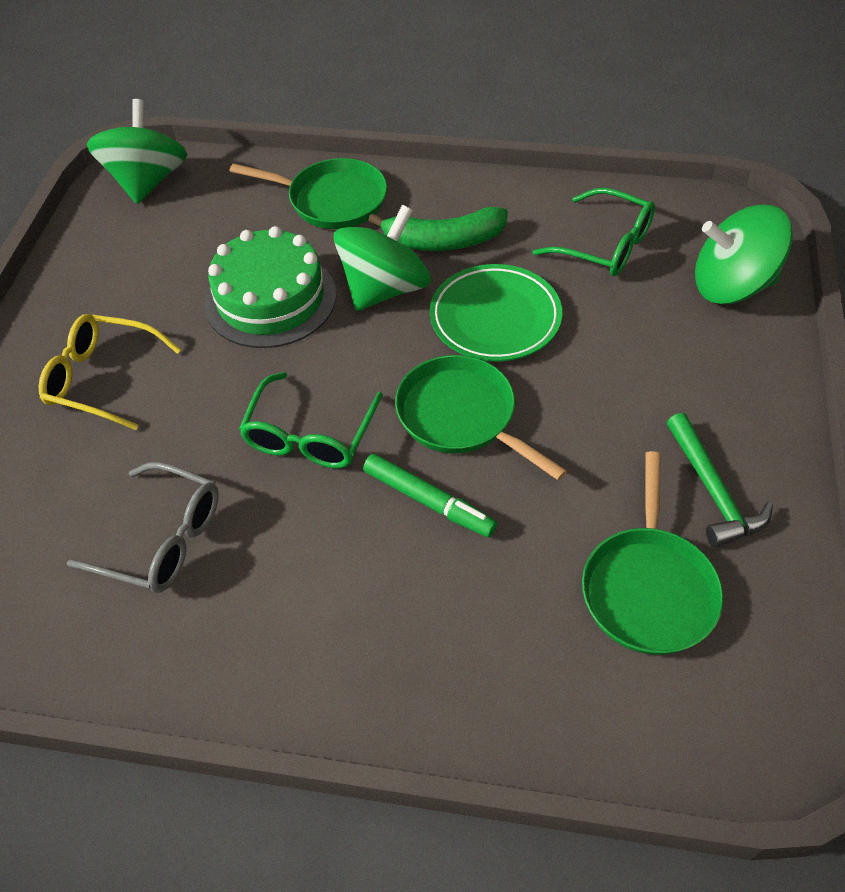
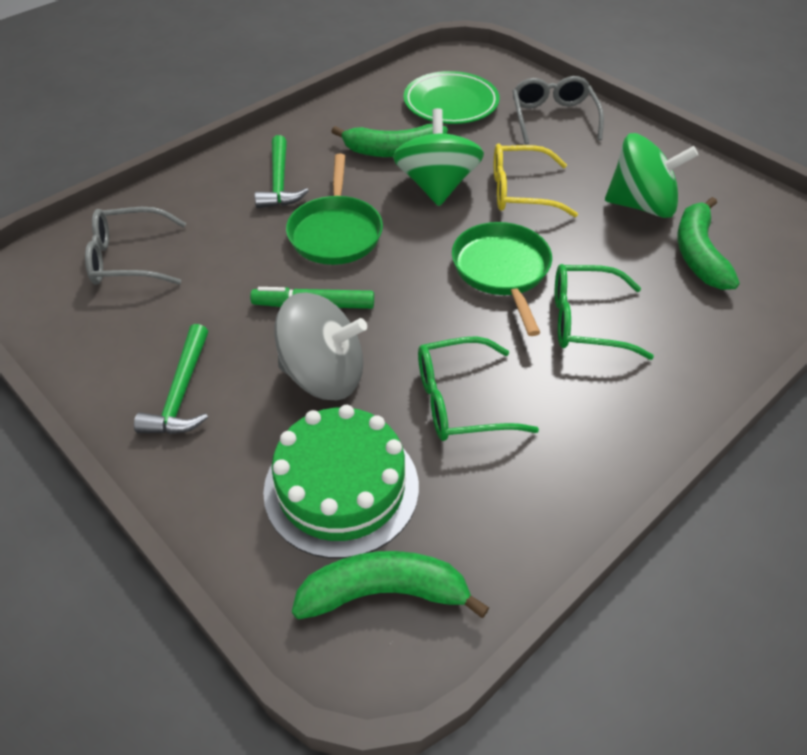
green banana: [368,207,508,251] = 1 -> [292,551,489,619] [331,124,448,157] [677,197,740,290] = 3
green hammer: [667,413,773,547] = 1 -> [134,324,208,434] [255,135,309,208] = 2
green pan: [230,158,387,229] [395,355,567,481] [582,451,724,655] = 3 -> [286,154,383,265] [452,222,552,336] = 2
green spinning top: [87,99,187,204] [333,205,431,311] [695,205,793,304] = 3 -> [393,108,484,206] [605,133,698,218] = 2
grey glasses: [67,462,219,593] = 1 -> [85,207,186,285] [513,76,604,145] = 2
grey spinning top: none = 0 -> [274,293,367,401] = 1

